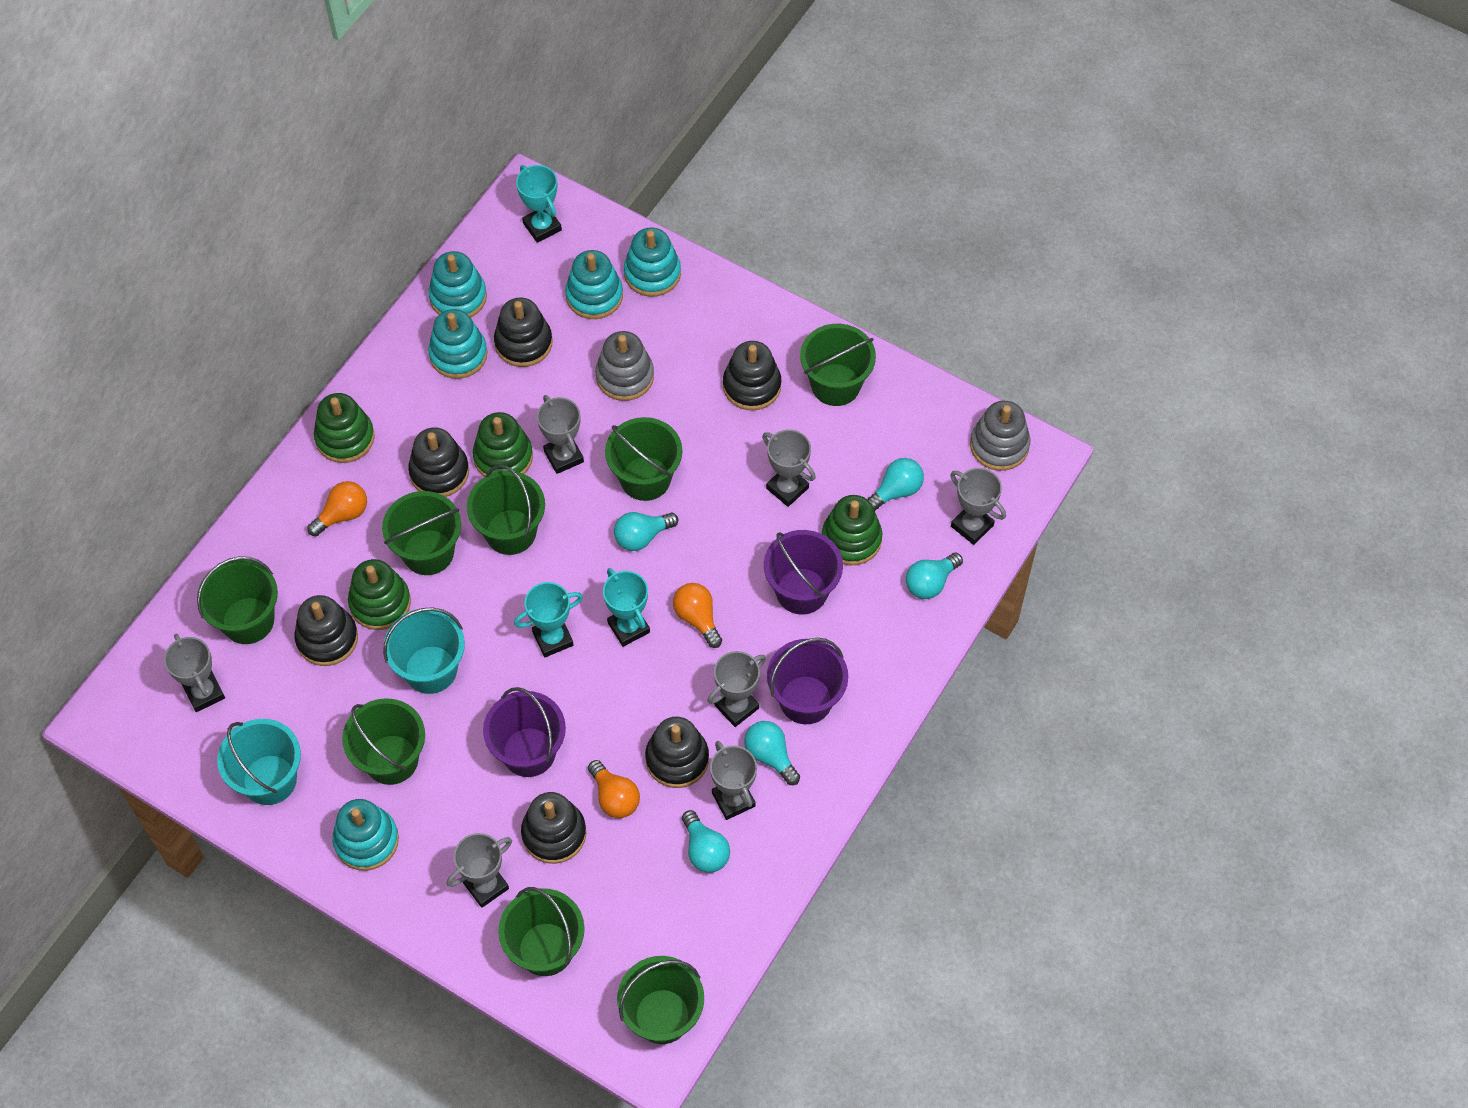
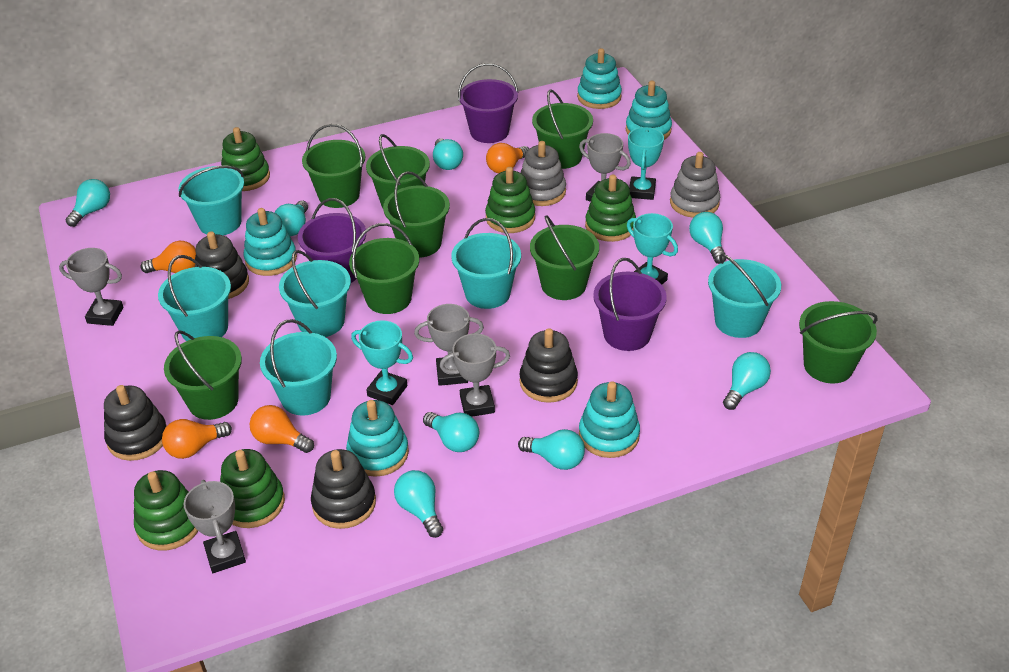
black stacking toy: [294,595,358,666] [408,427,469,497] [494,297,553,367] [521,792,586,864] [645,717,709,788] [723,341,781,411] = 6 -> [104,385,167,461] [195,231,249,299] [311,449,376,529] [519,328,578,403] = 4
green stacking toy: [314,393,375,463] [348,559,411,630] [473,412,533,477] [822,495,882,565] = 4 -> [134,470,198,551] [220,449,285,528] [221,127,270,191] [485,167,535,233] [585,175,636,242] = 5
grey trophy: [164,634,225,712] [447,833,512,908] [537,395,584,474] [707,651,766,727] [710,741,757,820] [762,430,816,507] [950,468,1006,545] = 7 -> [59,248,123,326] [184,480,246,573] [414,304,484,386] [440,333,510,417] [579,133,631,202] = 5
orange light bulb: [307,481,367,536] [588,760,640,818] [673,583,722,648] = 3 -> [140,241,196,273] [162,419,232,459] [250,405,314,453] [486,143,529,173] = 4
turquoise bucket: [217,719,301,805] [383,607,465,694] = 2 -> [158,255,231,341] [179,165,244,235] [260,319,337,416] [279,250,351,337] [451,218,521,309] [708,253,781,338] = 6
turquoise light bulb: [614,512,678,551] [682,810,730,873] [744,721,800,785] [867,458,924,511] [906,552,963,599] = 5 -> [66,179,110,227] [274,200,308,236] [394,470,443,538] [423,412,479,452] [433,138,463,170] [518,429,585,470] [689,212,726,264] [723,352,771,410] = 8

